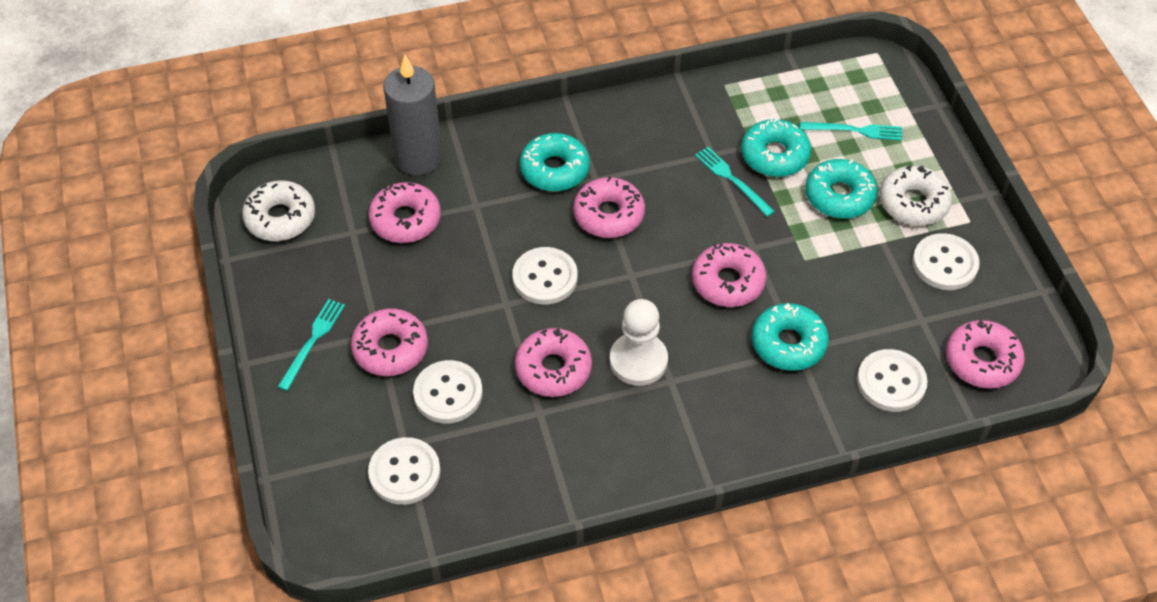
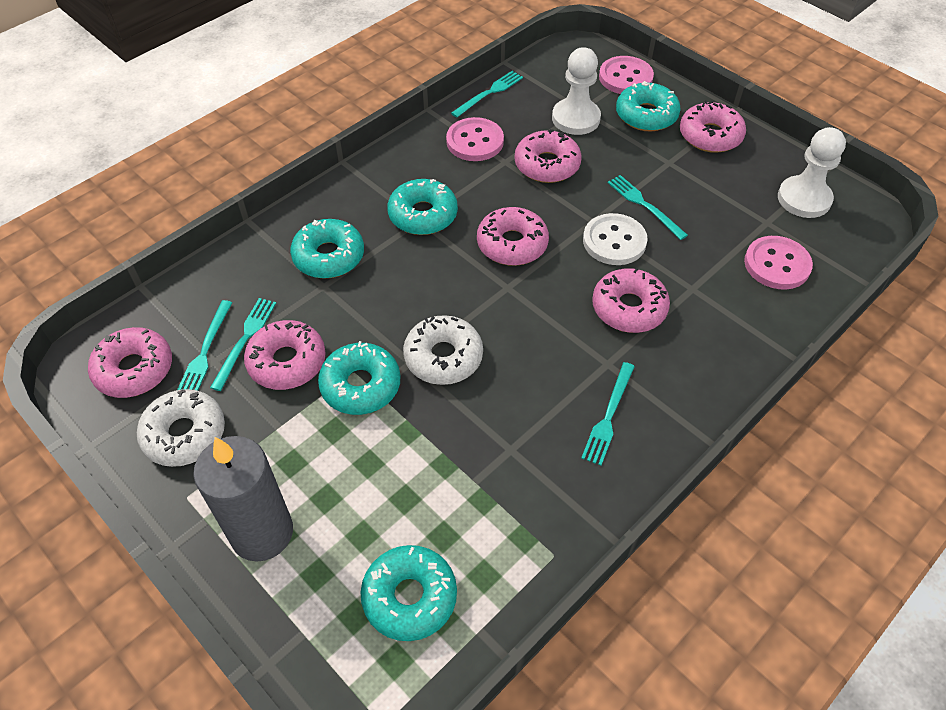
pink button: none = 0 -> [446,117,504,161] [599,56,654,94] [744,236,813,290] = 3
turquoise donut: [520,133,590,192] [741,118,811,177] [752,303,829,371] [805,159,877,219] = 4 -> [290,219,364,279] [318,341,401,415] [360,545,457,641] [387,179,458,235] [616,81,681,131] = 5
turquoise fork: [278,299,345,391] [695,147,775,217] [800,122,902,141] = 3 -> [177,300,232,391] [210,298,276,391] [451,71,523,118] [581,362,635,465] [608,175,688,240] = 5
white button: [368,437,441,505] [413,360,483,423] [512,247,578,304] [857,349,928,412] [912,233,980,290] = 5 -> [583,213,648,265] = 1
white pawn: [610,299,668,386] = 1 -> [552,47,601,135] [778,127,846,218] = 2

